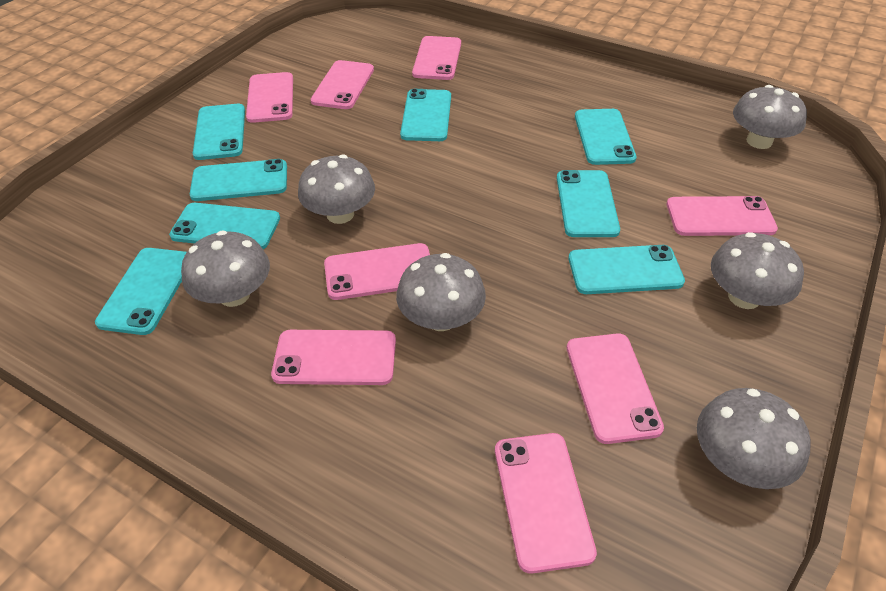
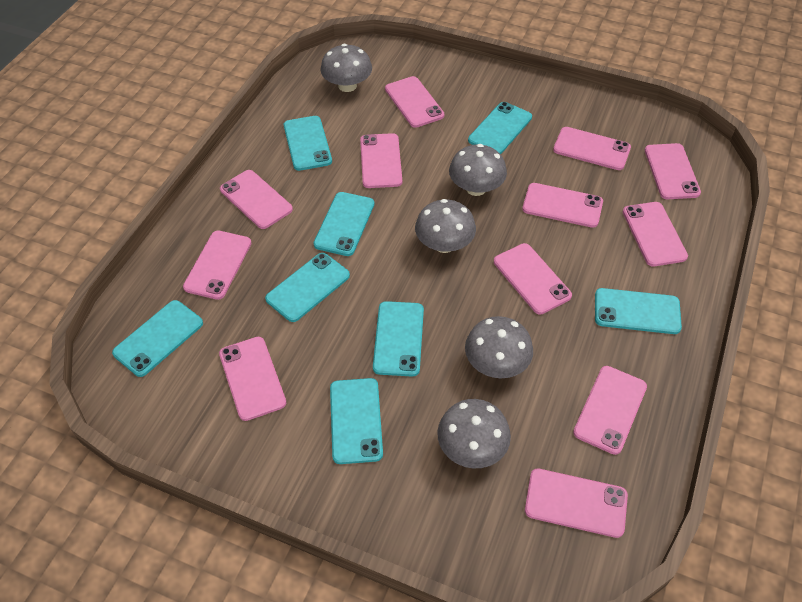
grey mushroom: [181,231,270,307] [298,154,375,224] [396,253,486,331] [697,388,811,489] [711,232,804,309] [733,85,807,149] = 6 -> [320,44,372,92] [415,199,476,253] [437,399,511,468] [449,144,507,196] [465,316,533,378] = 5
pink phone: [246,72,293,123] [271,330,396,385] [311,60,374,109] [324,243,430,300] [412,36,461,80] [495,433,597,573] [567,333,664,444] [667,196,778,236] = 8 -> [183,231,251,300] [219,337,286,421] [220,170,293,229] [360,133,402,188] [385,76,444,128] [494,243,572,314] [522,183,603,228] [525,468,628,538] [553,127,631,170] [573,366,647,455] [623,202,688,266] [645,143,701,199] = 12

